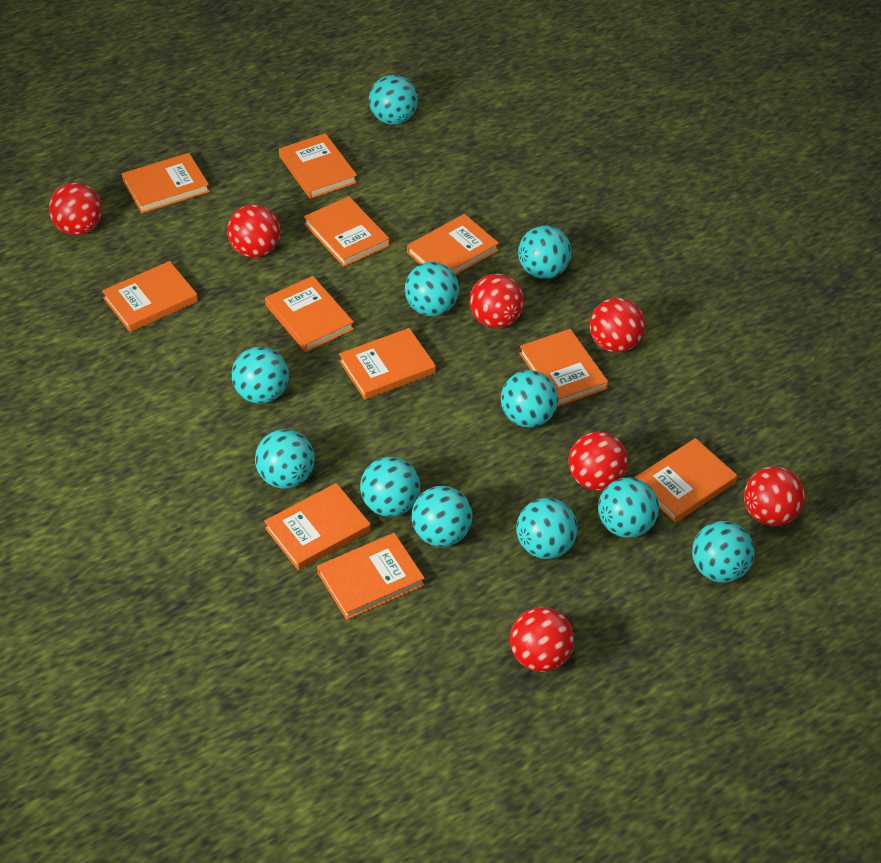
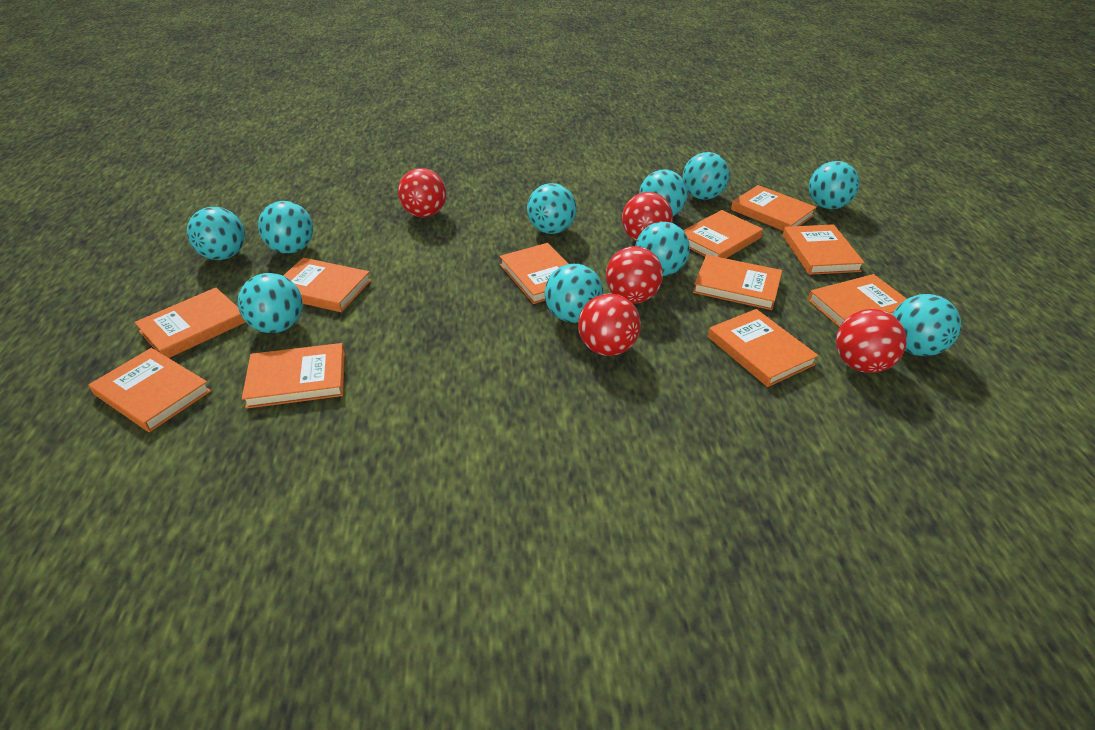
red ball: [49,182,102,235] [227,204,281,258] [470,274,524,328] [510,607,574,672] [569,432,628,491] [590,297,645,353] [744,466,805,526] = 7 -> [398,168,446,217] [578,294,641,356] [606,246,663,304] [622,192,673,241] [836,309,907,373] = 5
turquoise ball: [232,347,289,404] [255,429,315,489] [360,457,420,517] [369,75,418,125] [405,262,459,316] [412,486,472,547] [501,370,558,428] [516,498,578,559] [518,225,572,279] [598,477,659,538] [692,521,755,583] = 11 -> [187,207,245,260] [238,273,303,333] [258,201,313,253] [527,183,576,234] [545,264,604,323] [635,222,690,276] [639,169,688,216] [683,152,730,200] [809,161,860,209] [893,294,961,356] = 10

